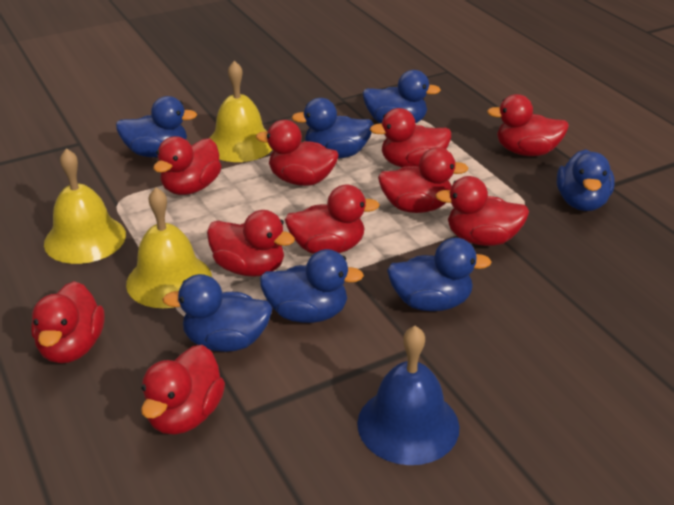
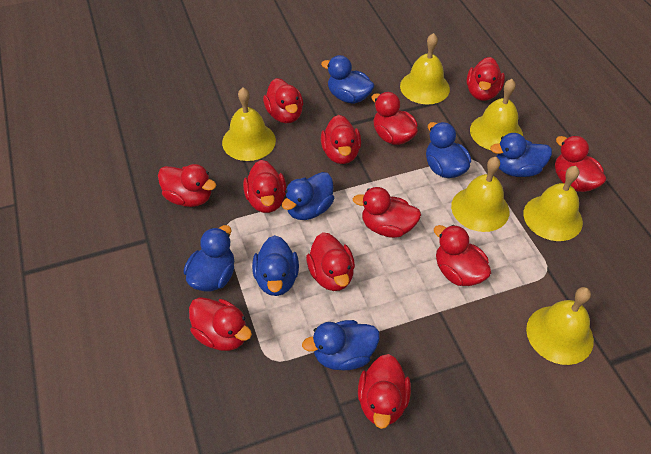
blue bell: [357,326,459,465] = 1 -> none = 0
red duck: [32,281,105,363] [141,345,225,435] [153,136,222,195] [207,210,295,277] [256,120,339,186] [285,185,380,254] [370,108,451,167] [378,147,468,213] [435,176,529,246] [487,94,569,156] = 10 -> [158,164,216,207] [189,297,252,351] [243,160,286,213] [263,78,303,123] [306,232,355,291] [321,115,361,164] [352,187,421,238] [358,354,411,429] [371,92,418,145] [434,225,491,286] [467,57,505,101] [555,136,606,192] = 12
yellow bell: [44,148,126,264] [126,187,212,308] [210,61,272,162] = 3 -> [222,88,276,161] [400,33,450,104] [451,157,509,232] [470,79,523,150] [524,166,583,241] [526,287,594,365] = 6

